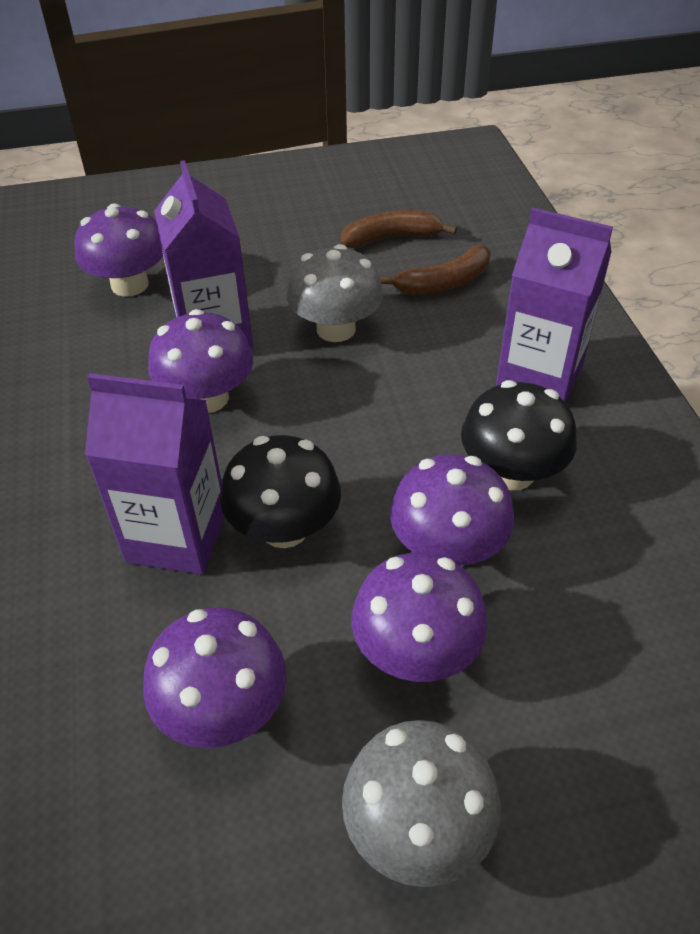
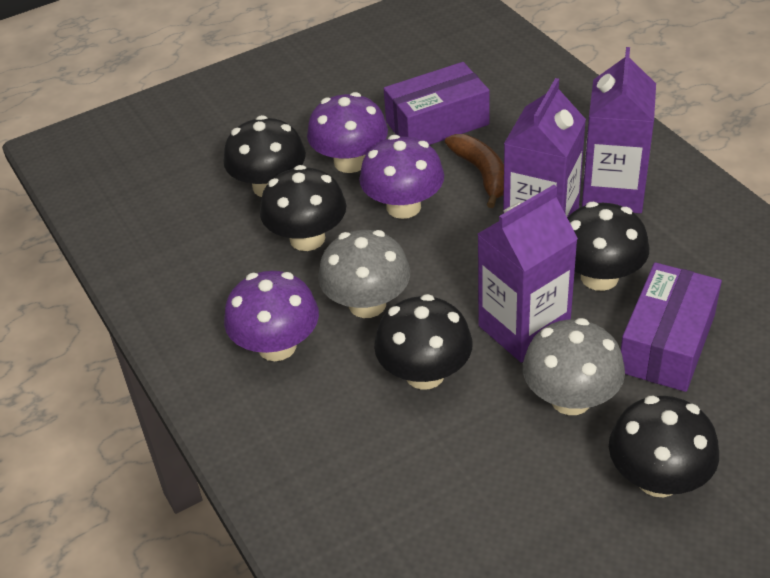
black mushroom: [220,435,341,548] [461,380,577,490] = 2 -> [223,115,306,197] [260,165,346,251] [374,294,473,390] [567,202,650,291] [609,396,719,497] = 5
brown banana: [341,210,457,248] [379,245,491,295] = 2 -> [445,134,504,208] = 1
purple box: none = 0 -> [384,62,490,145] [621,262,722,392] = 2
purple mushroom: [75,203,163,297] [143,607,287,748] [148,309,253,413] [352,553,488,682] [390,454,514,567] = 5 -> [224,271,319,361] [307,92,388,173] [359,135,444,219] = 3

